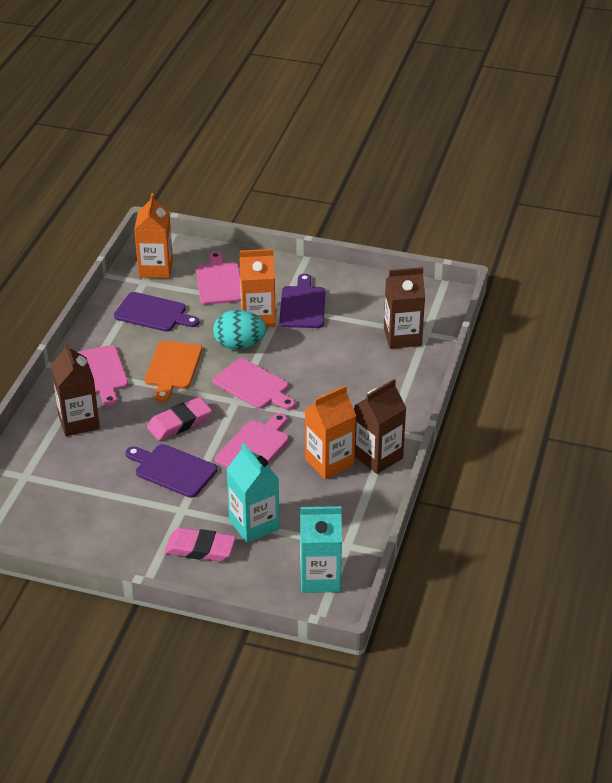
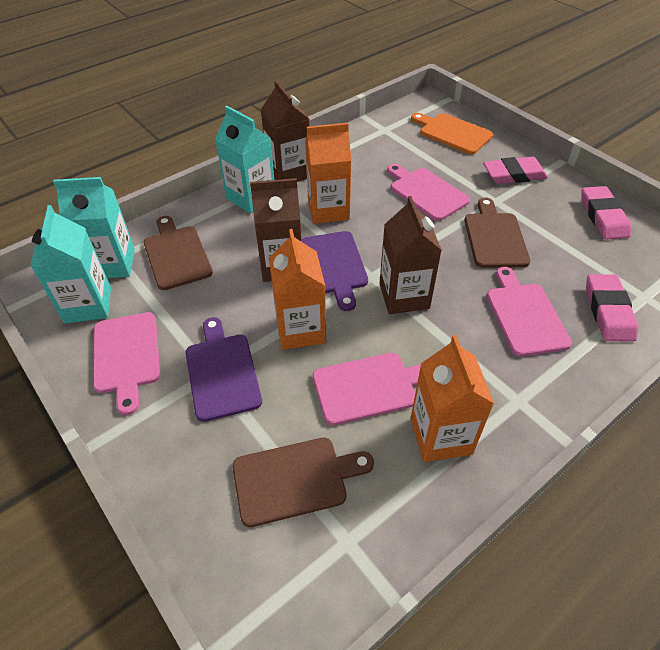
brown cutting board: none = 0 -> [144,216,213,290] [233,438,374,527] [465,198,530,268] = 3
pink eraser: [147,397,212,441] [164,528,236,562] = 2 -> [483,157,548,184] [581,186,631,240] [586,274,638,342] = 3
purple cutting board: [114,292,200,332] [126,444,217,498] [279,274,325,328] = 3 -> [186,317,262,422] [302,231,368,311] = 2
turquoise carton: [226,443,280,543] [300,506,342,593] = 2 -> [30,205,111,323] [53,177,135,278] [215,106,274,213] = 3
turquoise egg: [213,310,266,350] = 1 -> none = 0

